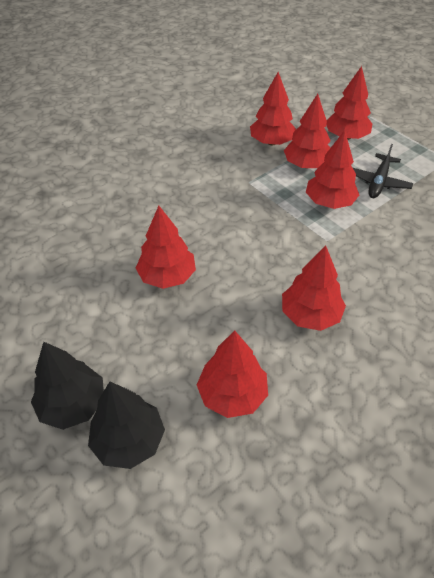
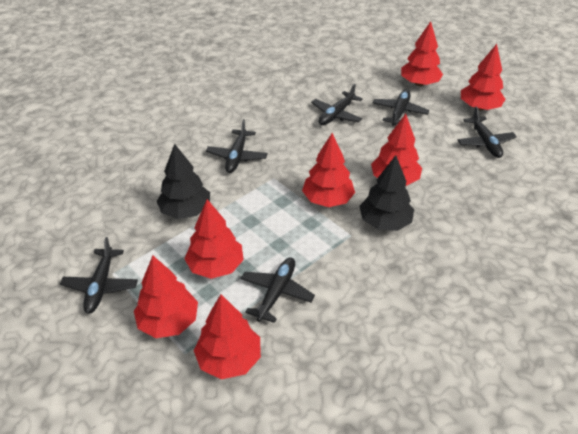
black plane: [353,144,413,198] = 1 -> [60,237,138,314] [206,119,267,173] [241,258,315,323] [311,84,362,125] [373,89,429,126] [458,106,517,158] = 6

